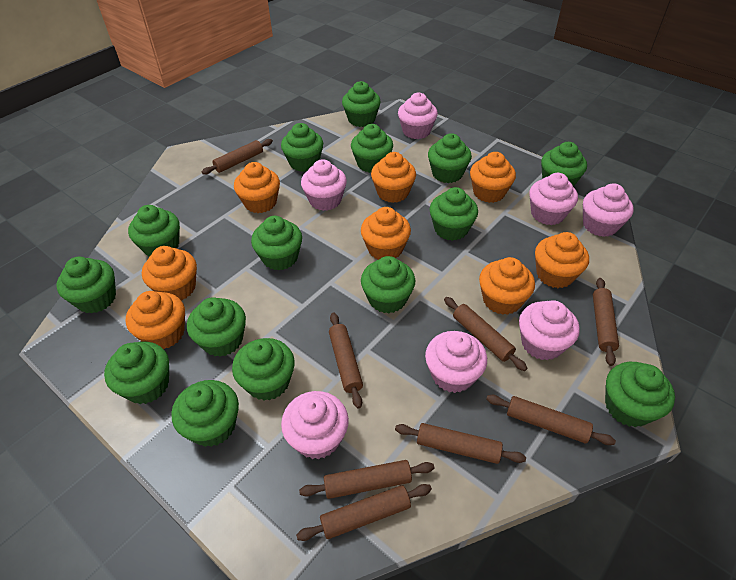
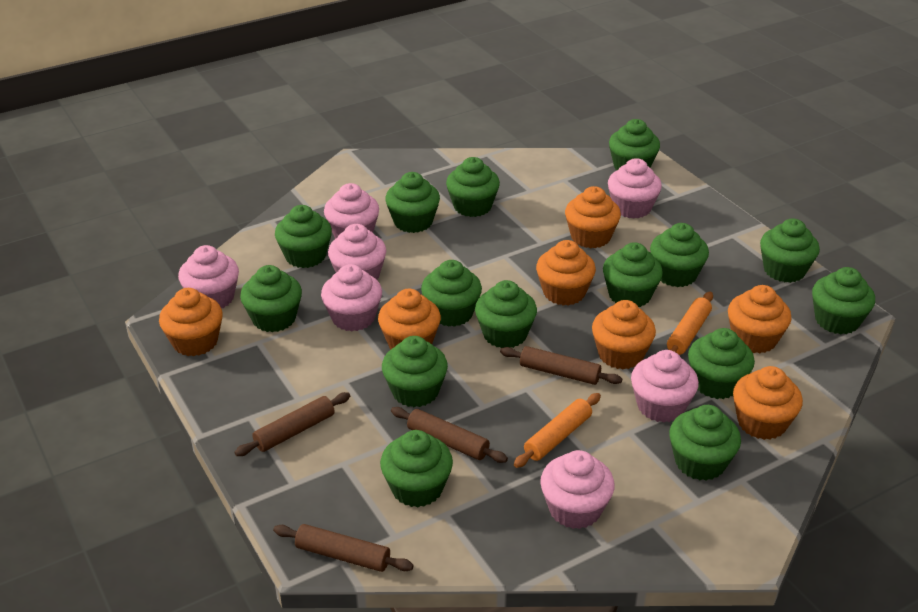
brown rolling pin: [202,139,273,175] [296,484,432,541] [299,460,434,499] [329,312,363,409] [395,423,526,464] [444,297,527,371] [486,395,616,445] [593,278,619,366] = 8 -> [234,392,350,456] [273,524,414,572] [391,407,508,463] [500,346,622,385] = 4
orange cupcake: [126,291,185,349] [142,246,197,301] [234,162,280,213] [361,207,411,260] [371,152,416,203] [470,152,516,203] [479,257,535,315] [535,232,589,288] = 8 -> [159,288,223,356] [378,289,441,349] [536,240,596,306] [565,186,621,249] [592,300,656,369] [728,285,792,353] [733,366,803,440] = 7
orange rolling pin: none = 0 -> [514,393,601,468] [667,292,713,355] = 2

